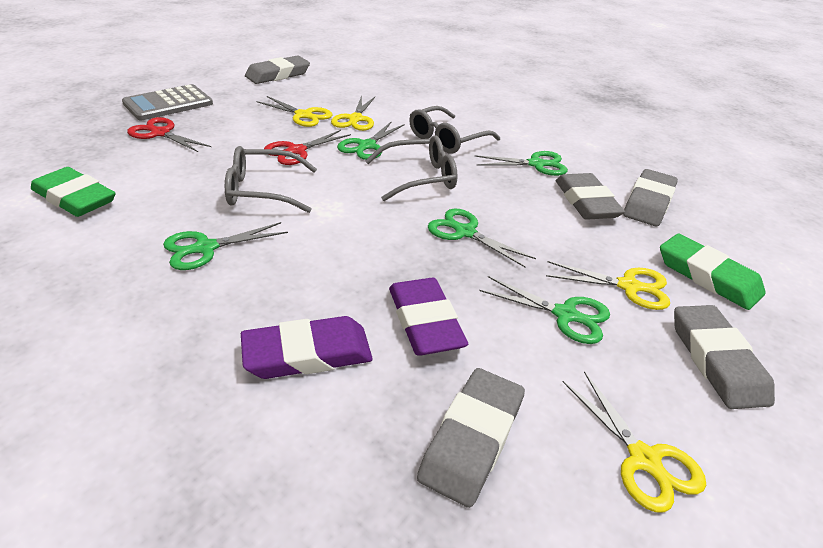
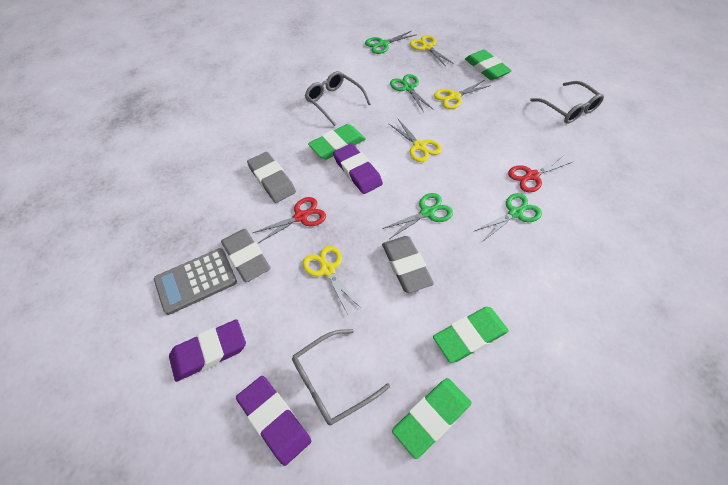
green eraser: [31,167,115,217] [660,233,765,310] = 2 -> [308,124,366,159] [392,378,471,459] [433,307,509,363] [465,49,512,80] = 4
green scissors: [163,222,288,270] [337,121,405,160] [428,209,536,267] [475,151,568,176] [479,276,610,344] = 5 -> [365,31,416,54] [382,193,453,239] [390,74,434,112] [473,193,542,241] = 4
grey eraser: [245,56,310,84] [417,368,525,508] [556,173,625,220] [623,169,678,227] [674,305,775,409] = 5 -> [221,229,271,282] [247,152,296,203] [382,236,434,293] = 3
purple eraser: [241,316,373,379] [389,278,468,356] = 2 -> [169,319,246,382] [236,376,311,466] [333,143,383,194] = 3

